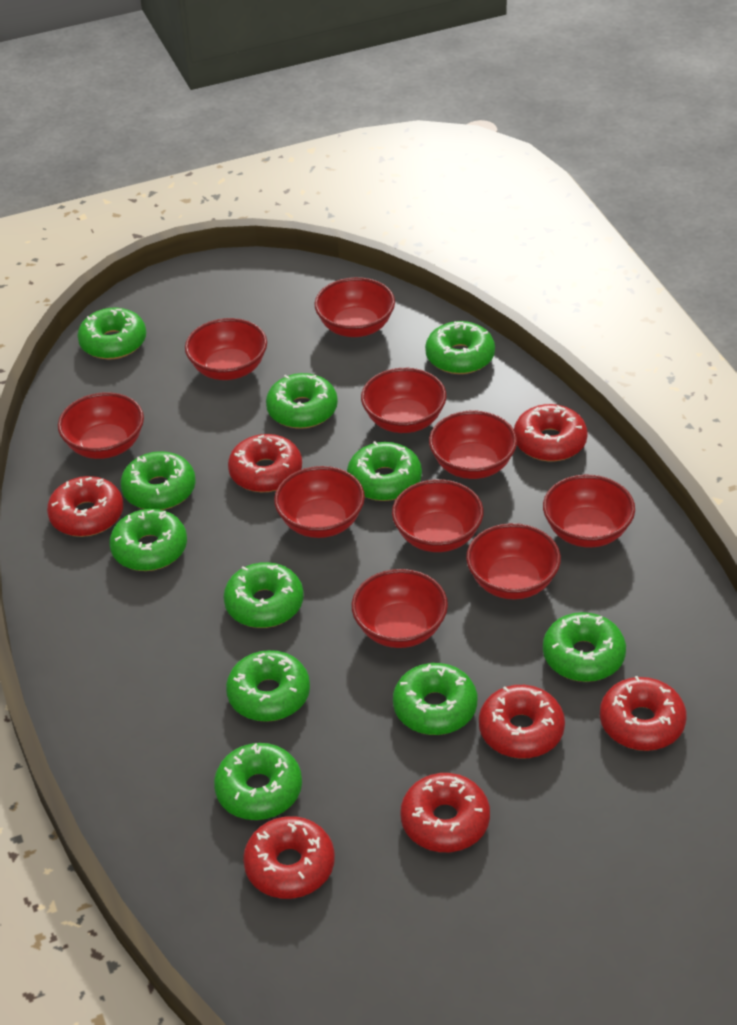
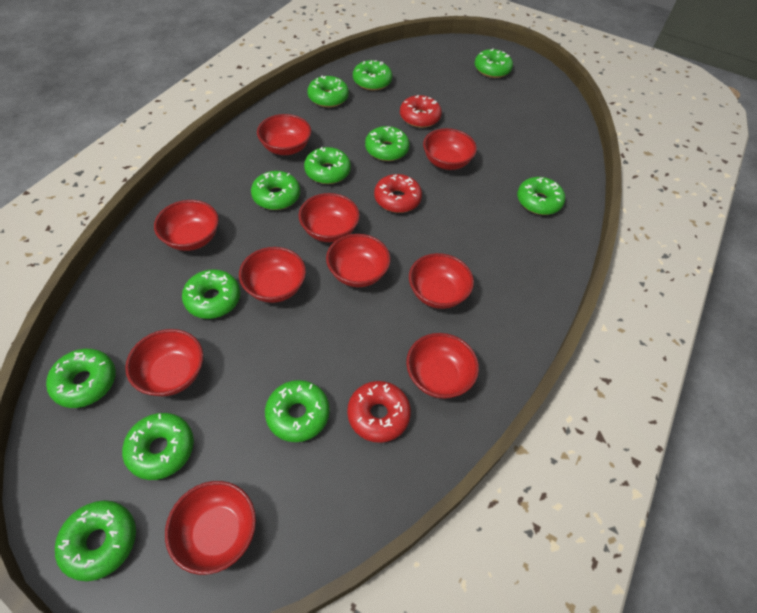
green donut: [77,308,146,359] [109,509,187,571] [120,451,196,510] [214,743,302,820] [224,562,304,628] [226,650,310,722] [266,373,338,429] [347,441,422,501] [393,663,477,735] [425,321,495,374] [543,612,626,682] = 11 -> [46,349,116,408] [55,500,136,581] [122,413,194,480] [182,269,240,319] [251,171,300,210] [265,380,330,442] [304,147,351,184] [307,76,349,107] [353,60,392,91] [365,126,410,161] [475,49,513,78] [517,177,565,215] = 12
red donut: [47,476,123,537] [228,434,302,492] [243,816,335,899] [401,773,490,852] [479,685,565,759] [514,404,588,462] [600,676,686,751] = 7 -> [347,381,411,443] [374,174,422,213] [400,95,442,128] = 3

